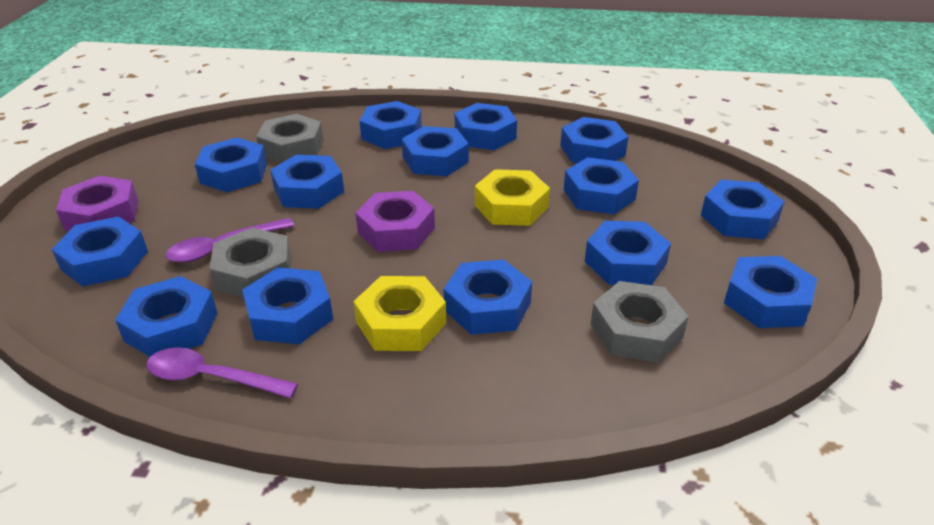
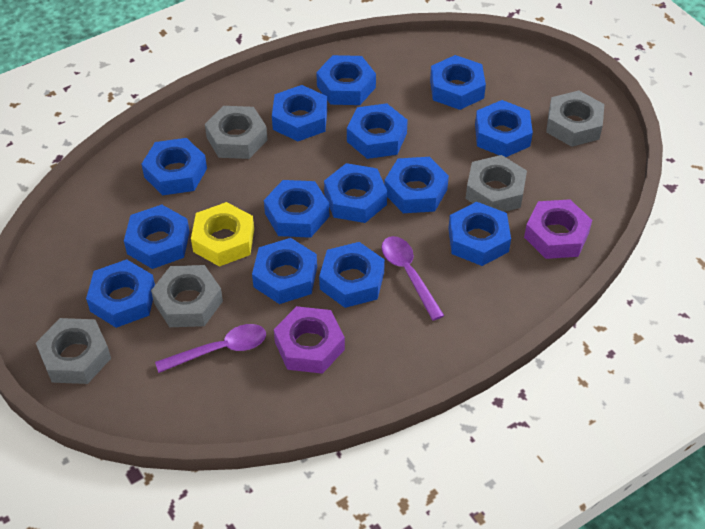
grey nut: [209,228,291,298] [256,114,323,163] [591,281,689,363] = 3 -> [36,318,111,384] [151,265,223,327] [205,106,268,159] [466,155,527,212] [546,90,604,147] = 5
yellow nut: [354,276,446,351] [475,169,550,226] = 2 -> [191,202,254,267] = 1

